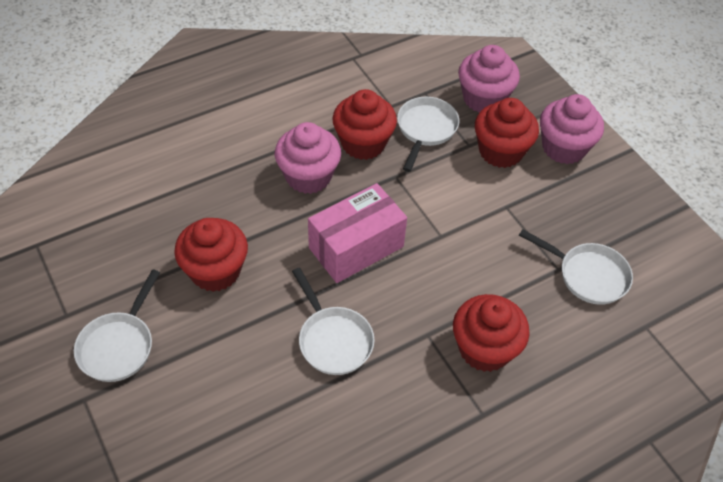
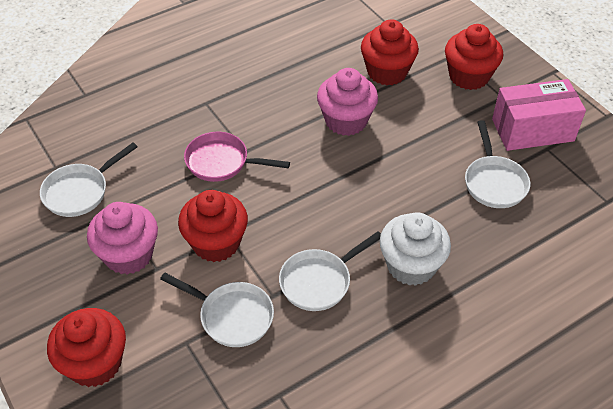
pink cupcake: [275,122,341,194] [458,45,520,113] [540,94,604,164] = 3 -> [87,202,158,275] [317,68,378,136] = 2
pink pan: none = 0 -> [184,132,290,182] = 1
white cupcake: none = 0 -> [380,212,451,286] = 1

